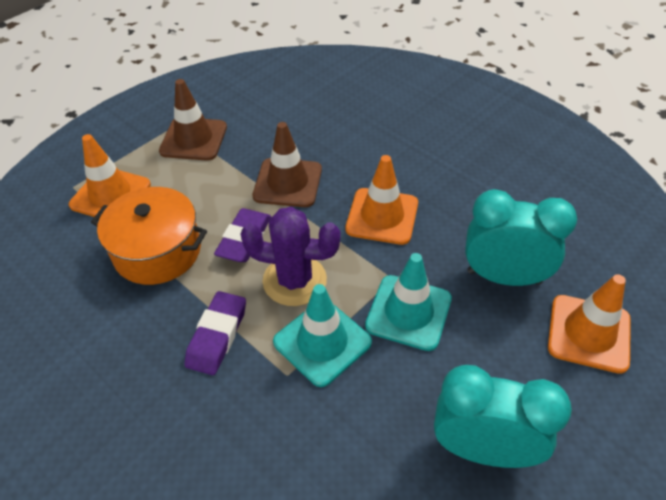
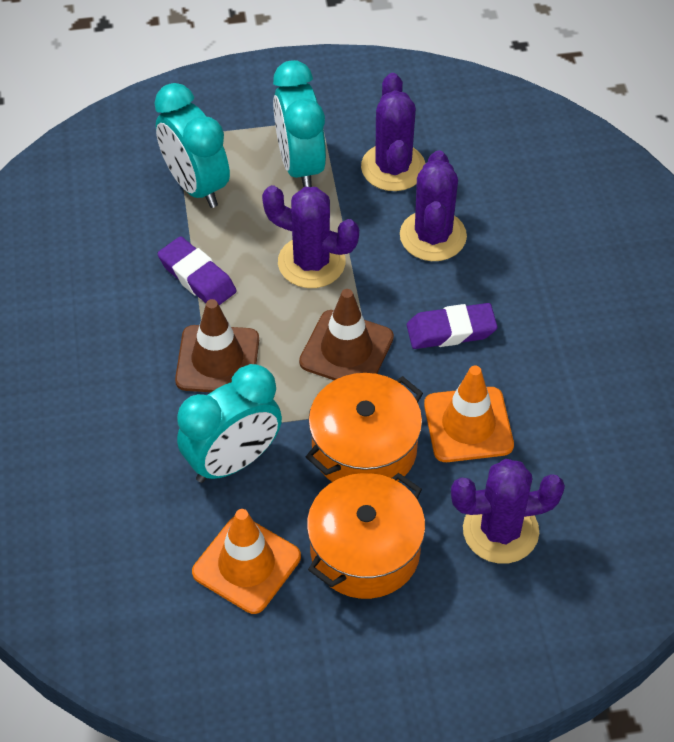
orange pot: [91,187,207,285] = 1 -> [306,373,423,482] [307,473,426,599] = 2
orange traffic cone: [69,134,151,217] [345,155,418,245] [548,274,631,374] = 3 -> [192,509,301,614] [424,366,514,462] = 2
purple cactus: [240,207,340,306] = 1 -> [262,185,359,288] [361,73,425,191] [400,150,467,261] [451,459,565,564] = 4
turquoise clock: [434,365,572,468] [465,189,577,286] = 2 -> [154,83,230,208] [177,364,282,483] [273,60,326,188] = 3
turquoise traffic cone: [273,284,372,387] [365,253,452,351] = 2 -> none = 0

